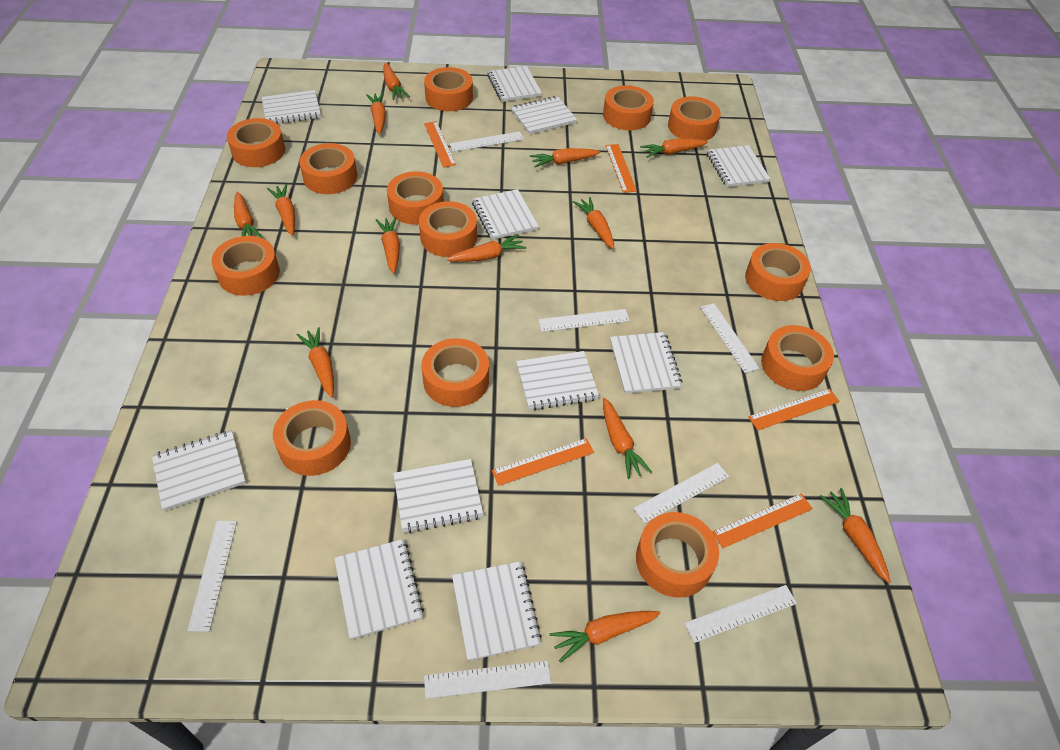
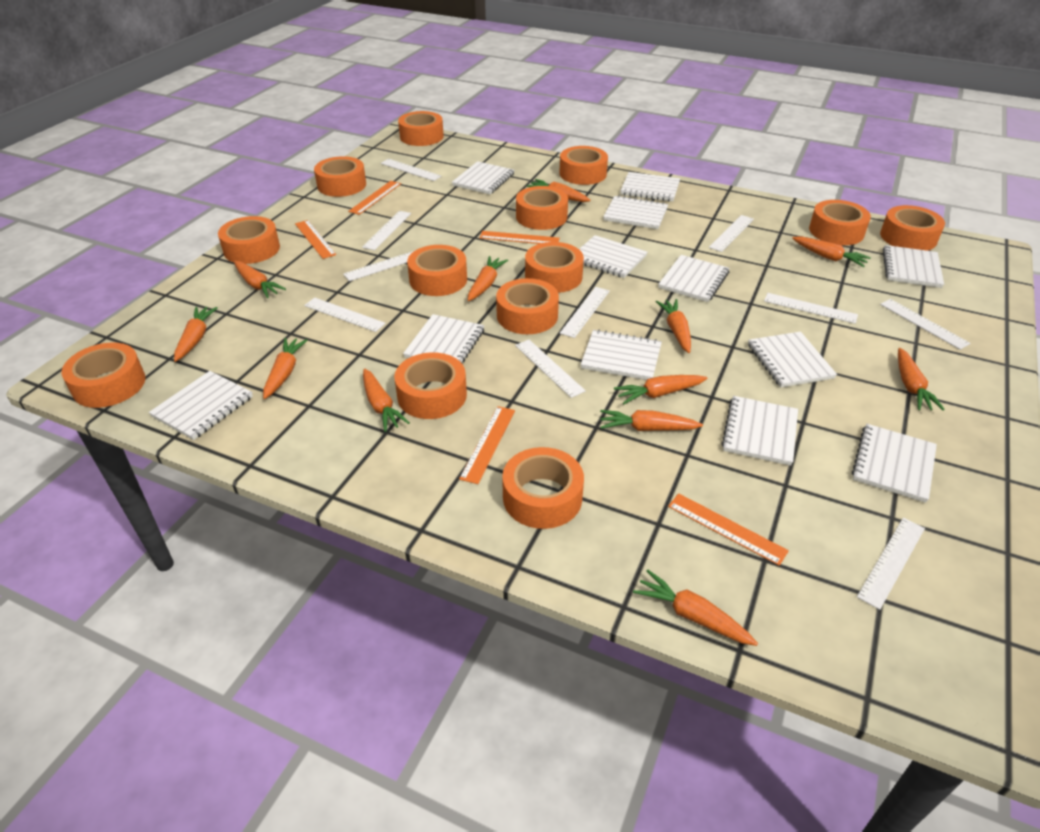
orange carrot: [234,192,263,238] [267,184,295,236] [297,327,334,398] [366,93,386,134] [376,217,400,274] [383,63,410,100] [447,235,526,262] [530,148,601,167] [549,611,660,662] [573,197,614,249] [603,398,652,479] [640,139,708,158] [820,488,890,583] = 13 -> [174,307,218,362] [234,261,286,298] [263,338,308,399] [363,369,410,432] [468,256,508,301] [527,179,591,202] [600,410,703,431] [614,375,708,404] [633,570,758,646] [655,299,691,353] [792,236,871,267] [898,348,945,410] = 12
white notebook: [152,430,246,511] [262,90,321,124] [334,539,424,640] [393,459,484,533] [452,561,542,661] [472,189,539,240] [487,66,542,102] [511,96,577,134] [516,351,599,410] [610,332,683,394] [707,145,771,187] = 11 -> [149,371,253,440] [403,314,484,363] [452,161,514,194] [579,235,648,278] [581,330,662,380] [603,195,668,229] [620,172,680,202] [658,255,729,302] [722,396,798,466] [748,332,837,387] [852,424,937,503] [883,245,944,288] = 12
white ruler: [187,521,237,632] [424,661,551,699] [449,132,524,152] [538,309,630,332] [634,463,729,523] [685,585,797,643] [700,303,760,373] = 7 -> [304,297,386,332] [343,251,414,281] [362,211,411,250] [381,159,442,181] [515,340,586,398] [560,287,610,338] [709,215,754,252] [764,293,858,324] [857,518,925,610] [880,299,970,350] = 10

